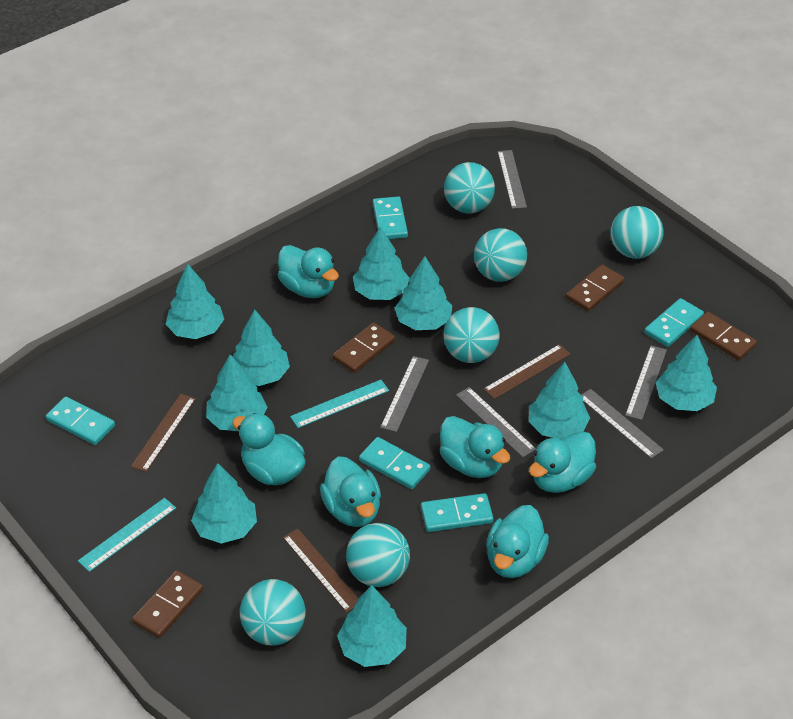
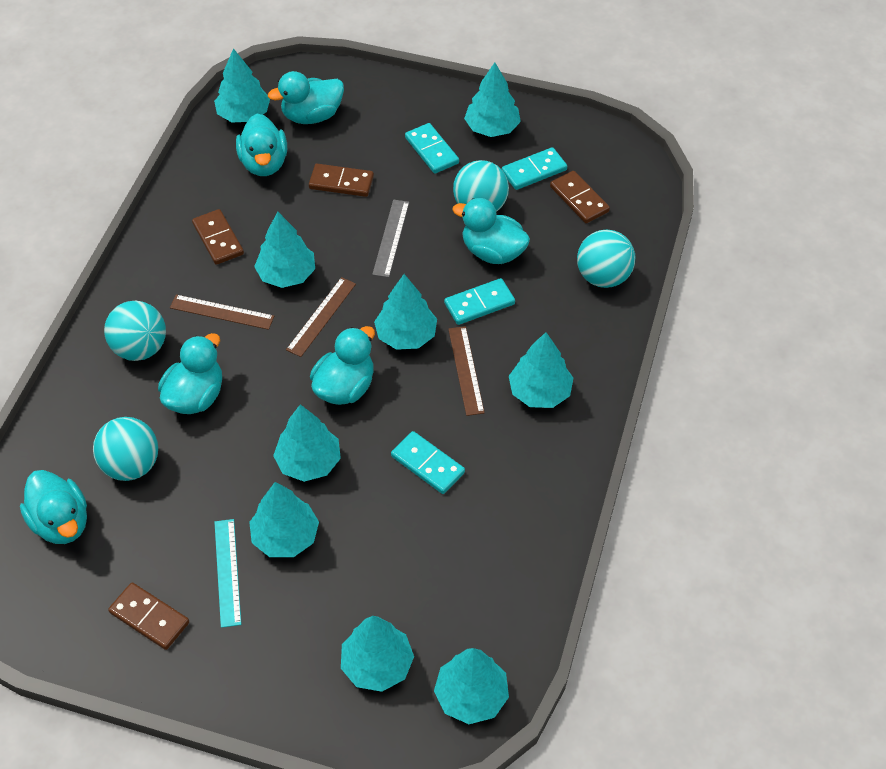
grey ruler: [380,356,429,432] [456,387,536,457] [498,150,527,209] [582,389,664,458] [625,346,667,420] = 5 -> [372,200,409,278] = 1
turquoise ball: [240,579,305,646] [346,523,410,587] [444,162,495,214] [444,307,500,363] [474,228,527,282] [610,206,664,259] = 6 -> [93,417,158,481] [104,301,166,361] [453,160,509,212] [577,230,635,288] = 4
turquoise domino: [46,397,115,445] [359,437,430,489] [373,197,408,239] [421,493,494,532] [644,298,704,347] = 5 -> [391,431,465,494] [405,123,459,174] [444,278,515,325] [502,147,567,190] = 4
turquoise ruler: [78,498,176,572] [290,380,389,428] = 2 -> [214,519,241,628] = 1

